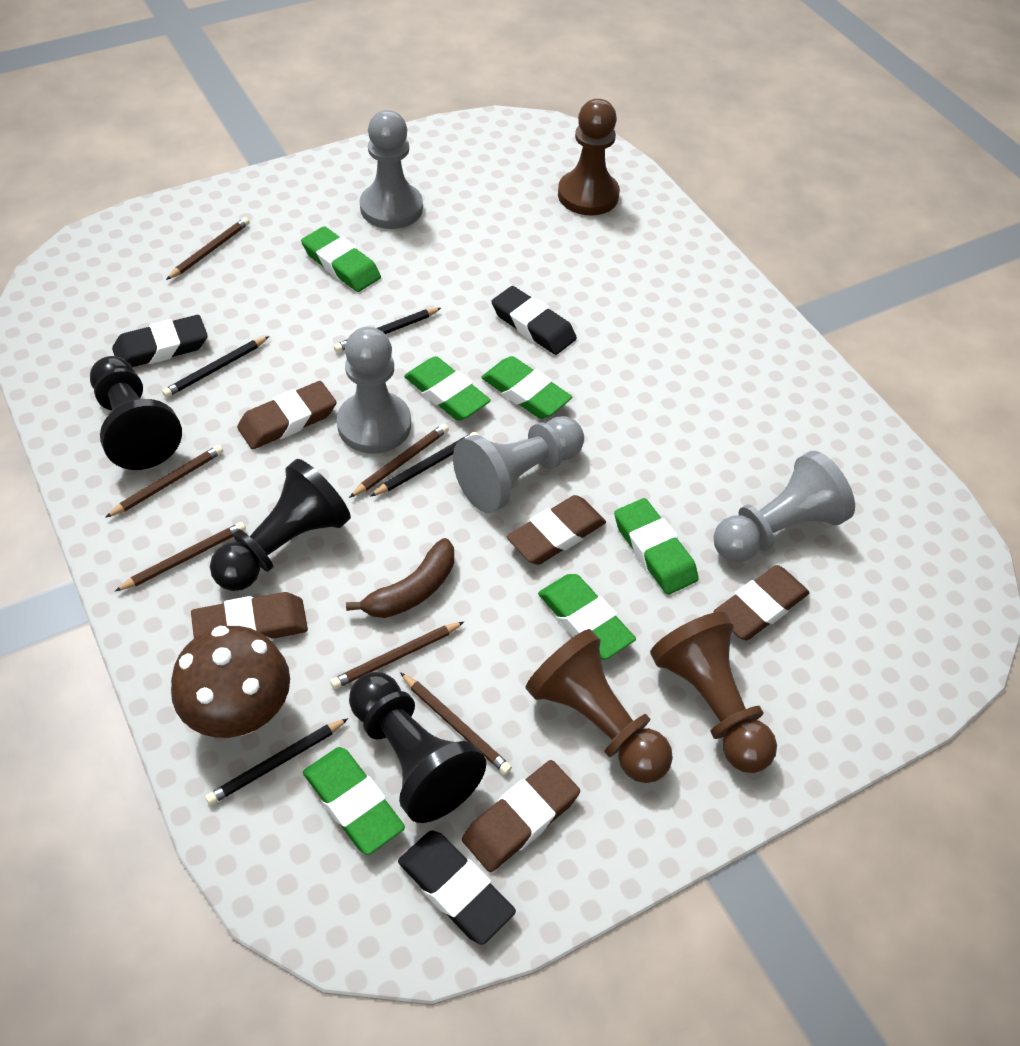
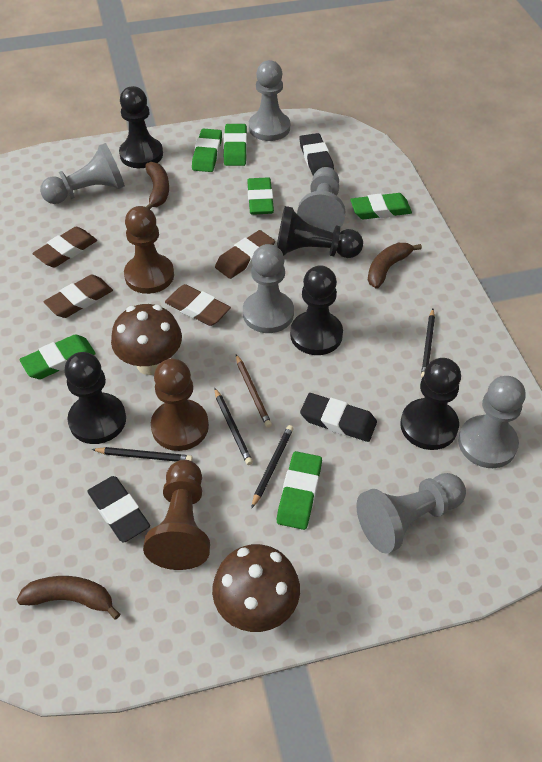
black pawn: [90,356,182,470] [210,459,351,591] [349,672,486,823] = 3 -> [64,352,126,444] [119,86,163,168] [277,206,363,258] [290,265,343,355] [400,358,461,450] = 5
brown banana: [346,538,454,618] = 1 -> [17,576,120,619] [145,162,169,209] [368,243,422,289] = 3
brown eraser: [191,592,308,641] [237,381,337,449] [462,760,580,872] [507,495,606,565] [714,565,809,640] = 5 -> [32,227,97,268] [43,275,113,318] [165,284,231,326] [215,230,275,279] = 4
brown mushroom: [171,626,290,738] = 1 -> [111,304,182,375] [212,544,300,632] = 2
brown pencil: [105,445,223,518] [115,522,246,591] [166,217,250,280] [330,622,464,689] [349,424,449,498] [400,672,512,775] = 6 -> [236,354,272,428] = 1
grey pawn: [337,327,411,453] [360,110,423,229] [453,416,584,513] [714,451,855,562] = 4 -> [40,143,125,204] [243,244,294,333] [249,60,290,141] [297,167,346,233] [356,473,466,554] [458,376,526,468] = 6

